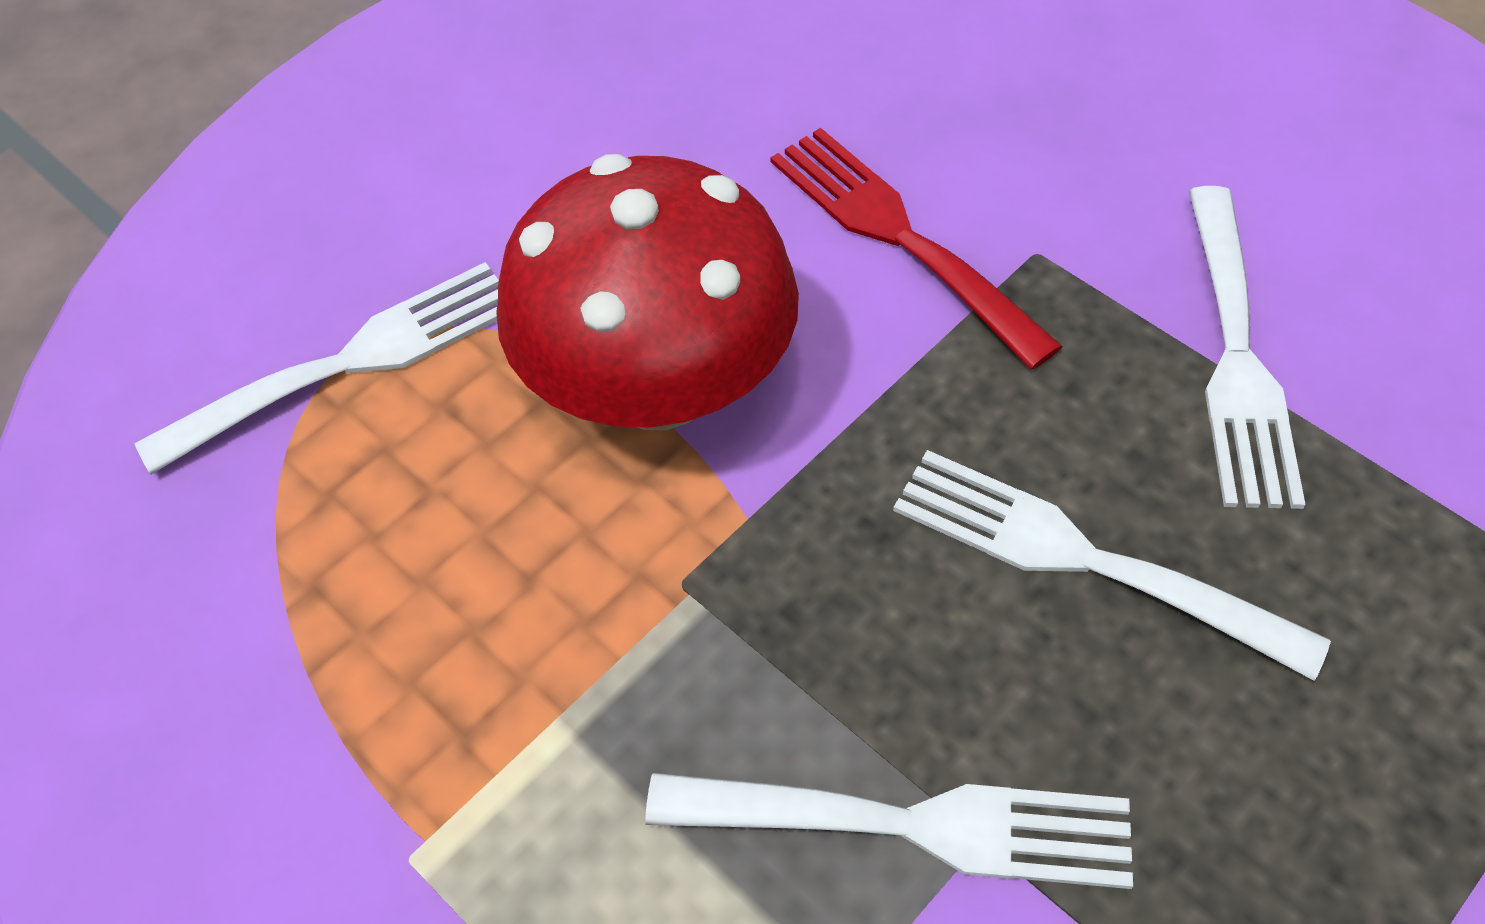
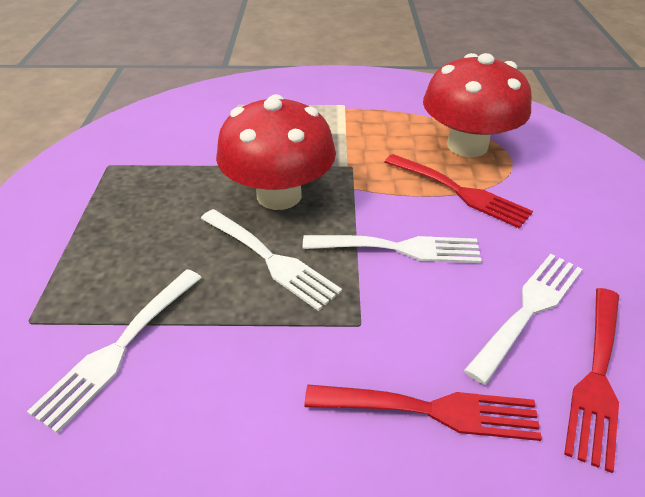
red fork: [770,128,1063,370] = 1 -> [304,384,542,441] [385,154,533,229] [564,288,619,473] = 3
red mushroom: [496,154,799,430] = 1 -> [216,94,336,210] [423,53,532,157] = 2

